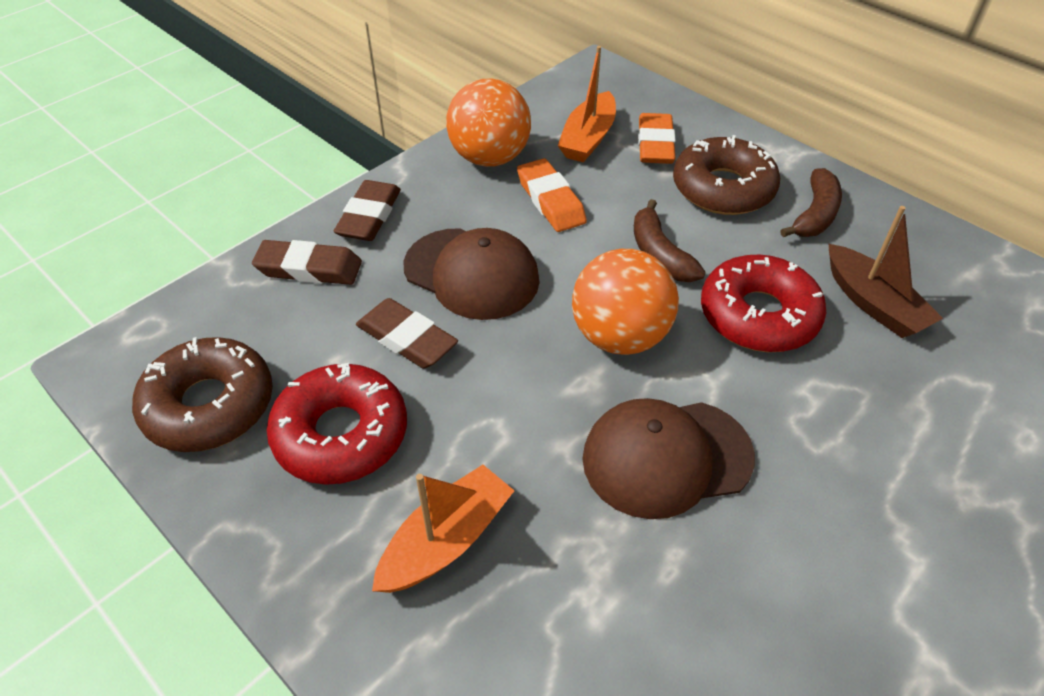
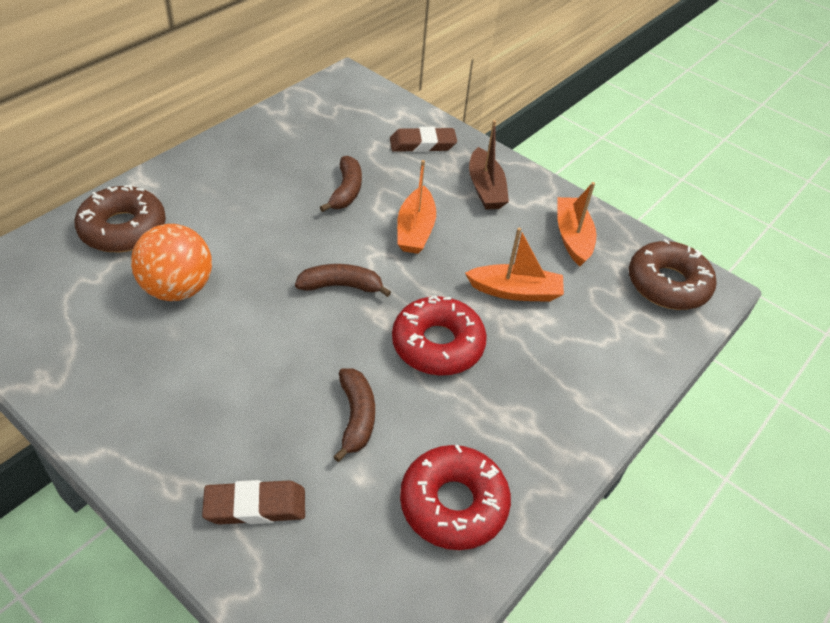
brown banana: [634,199,705,282] [780,168,842,237] = 2 -> [295,264,391,297] [320,156,362,212] [333,368,375,462] = 3
brown cap: [404,228,540,320] [582,398,755,519] = 2 -> none = 0
brown eraser: [252,240,362,285] [333,180,401,241] [356,298,458,369] = 3 -> [202,480,305,525] [390,127,457,152] = 2
orange ball: [446,79,531,167] [572,249,679,355] = 2 -> [131,224,212,301] = 1
orange boat: [372,465,515,593] [558,46,616,162] = 2 -> [397,160,436,254] [465,228,564,302] [557,182,596,266] = 3
orange eraser: [517,158,587,232] [638,113,676,164] = 2 -> none = 0

